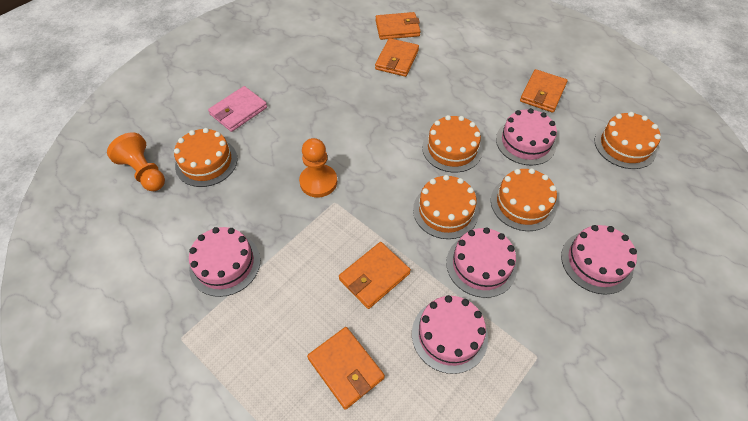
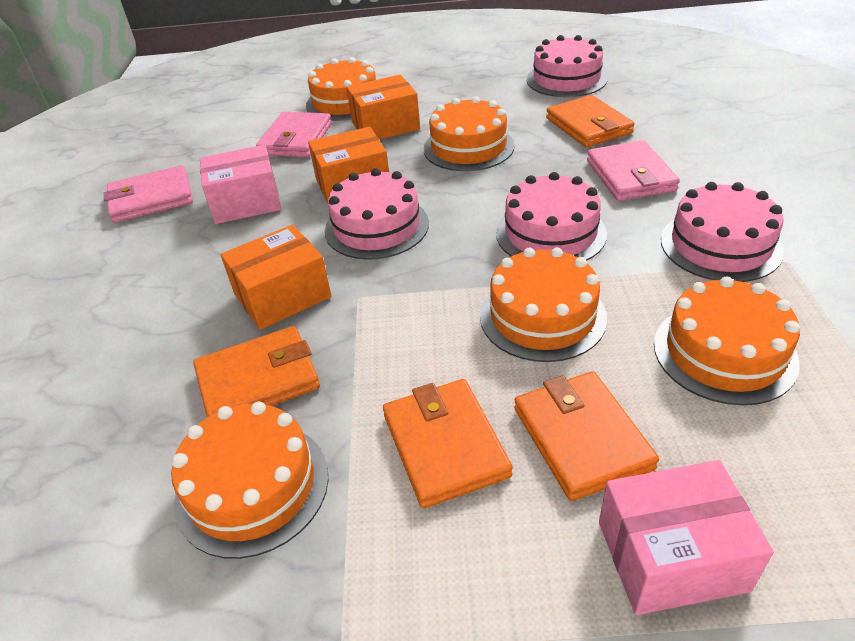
orange box: none = 0 -> [221,225,332,330] [308,127,389,203] [346,75,420,140] = 3
orange pawn: [107,132,165,191] [299,138,337,197] = 2 -> none = 0
orange wallet: [307,327,385,410] [339,242,411,309] [375,38,419,77] [376,12,421,40] [520,69,568,113] = 5 -> [193,326,320,418] [383,379,513,508] [514,371,659,501] [546,95,635,147] = 4
pink box: none = 0 -> [200,145,282,224] [599,460,774,615] = 2
pink cake: [189,227,260,297] [412,295,488,374] [446,227,517,298] [496,108,557,165] [561,225,637,295] = 5 -> [325,168,429,260] [496,172,607,261] [527,35,608,97] [661,182,784,282] = 4
pink wallet: [208,86,267,132] = 1 -> [104,165,193,223] [256,112,332,158] [587,140,680,201] = 3

